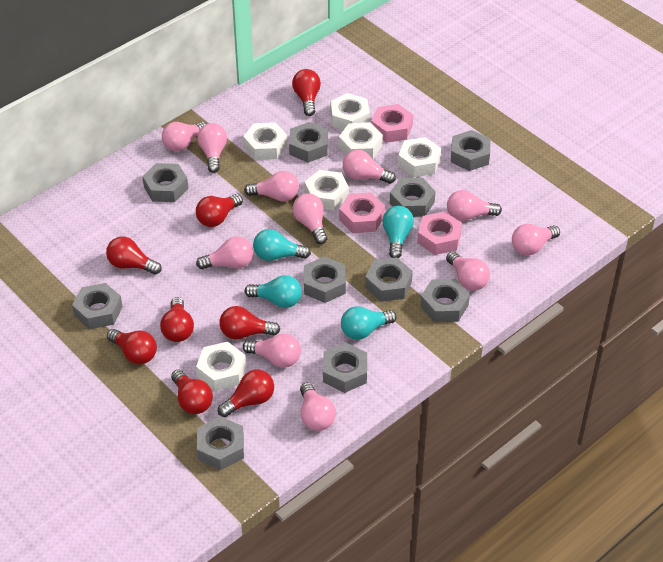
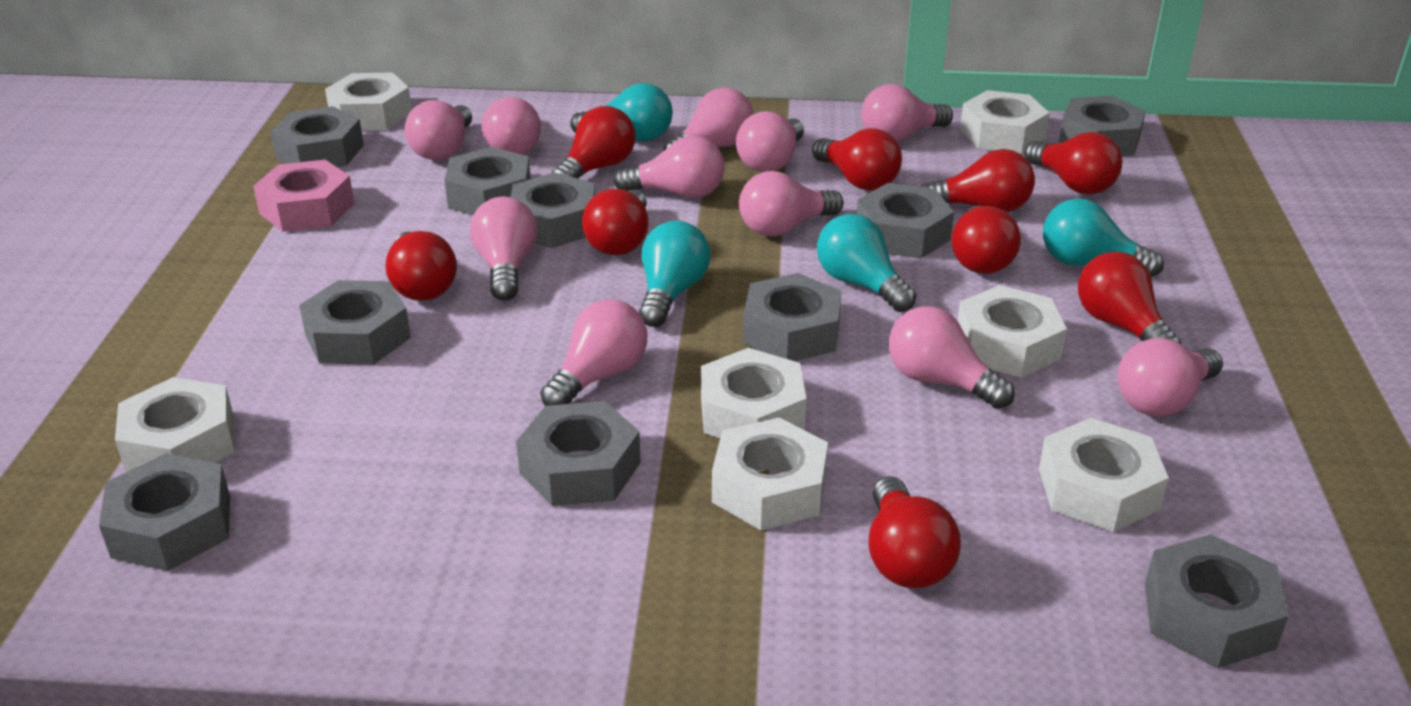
pink nut: [339,192,385,233] [371,104,413,143] [417,211,462,255] = 3 -> [253,160,354,232] = 1
red light bulb: [106,236,162,275] [107,329,157,364] [160,297,194,342] [171,370,213,414] [196,194,243,227] [218,370,274,417] [219,306,280,340] [292,69,321,116] = 8 -> [385,231,457,301] [552,106,635,179] [582,189,648,255] [812,128,902,190] [869,476,961,588] [921,149,1035,212] [951,205,1021,274] [1025,132,1122,195] [1078,252,1181,344] = 9
white nut: [196,342,246,391] [243,122,287,160] [305,170,349,211] [330,93,370,130] [339,123,383,159] [398,137,441,177] = 6 -> [115,377,235,472] [325,72,412,130] [701,348,806,438] [712,417,828,530] [957,285,1067,378] [960,90,1049,154] [1039,418,1169,532] = 7

